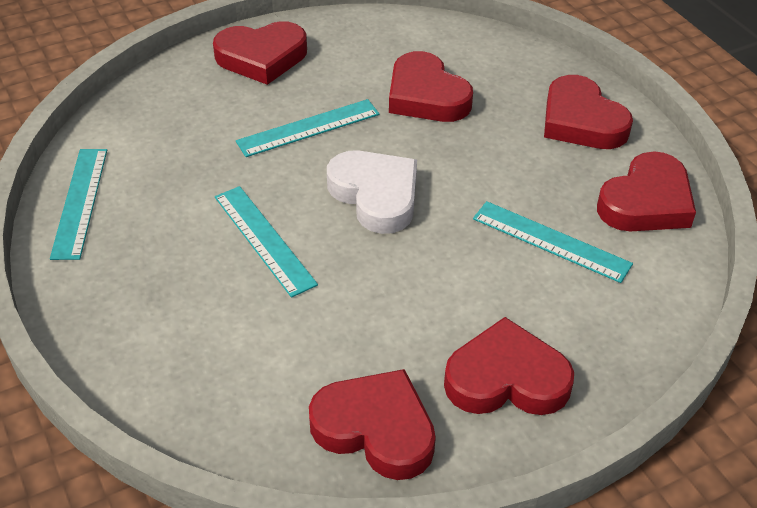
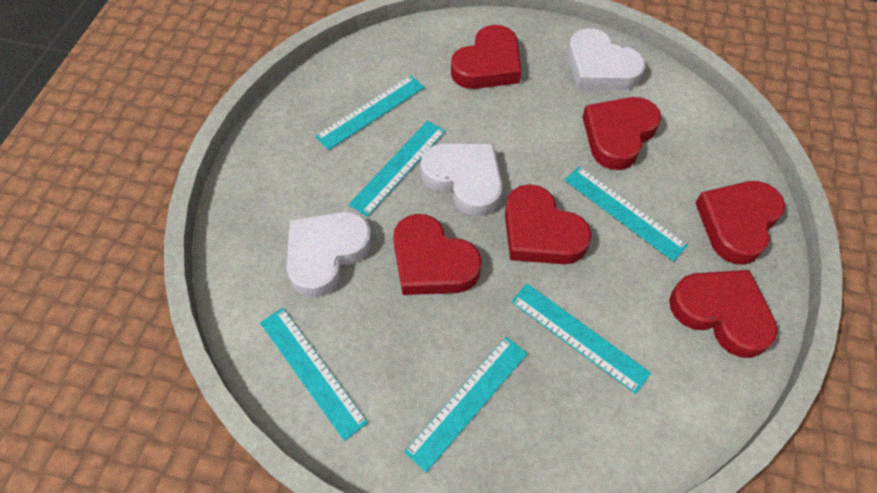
turquoise ruler: [50,149,107,260] [215,186,318,298] [236,99,380,157] [473,201,633,283] = 4 -> [260,308,368,441] [315,75,425,150] [348,121,446,217] [404,337,528,472] [511,283,651,394] [564,166,688,261] = 6
white heart: [327,150,417,234] = 1 -> [286,212,372,297] [420,143,502,217] [568,28,645,90] = 3

